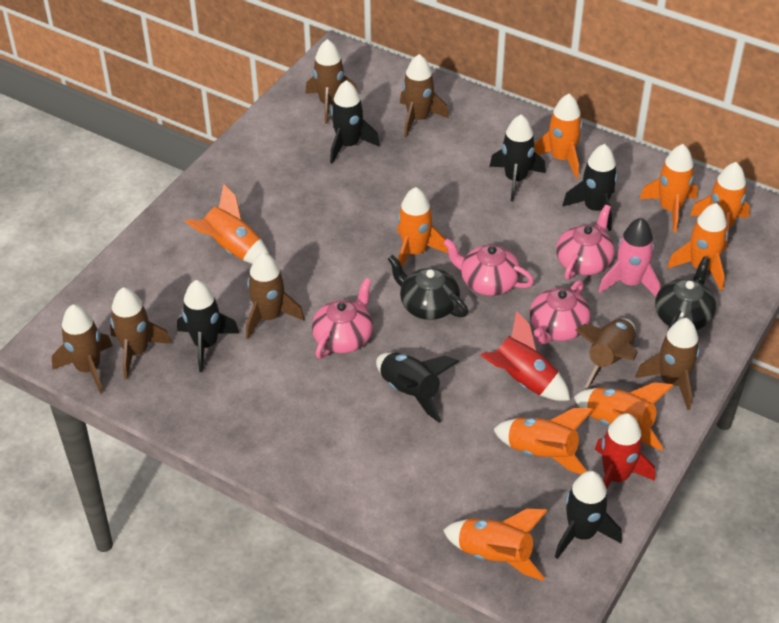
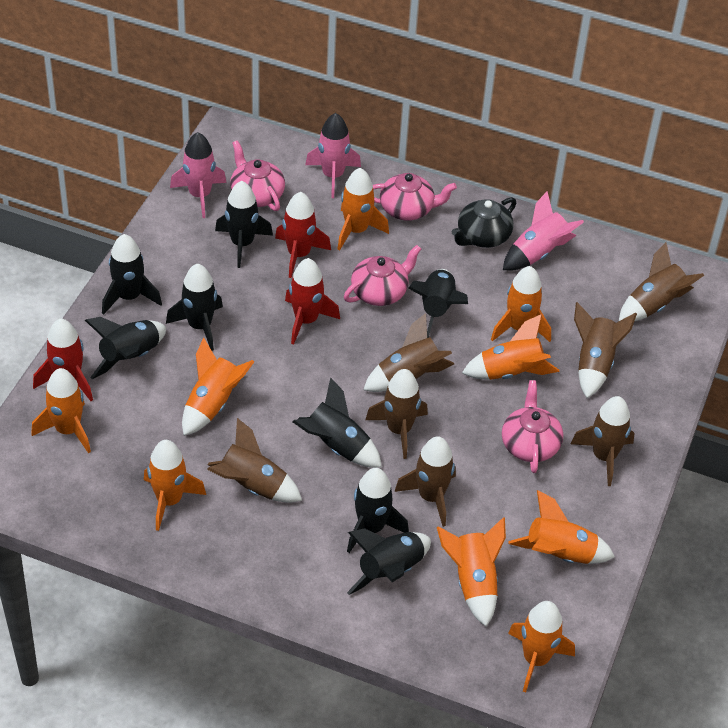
black rocket: [177,280,240,372] [330,80,380,164] [376,352,460,423] [489,114,546,202] [555,471,622,559] [562,144,618,231] = 6 -> [85,317,166,379] [102,234,162,315] [166,264,223,351] [215,181,273,268] [292,377,382,467] [347,468,409,553] [347,528,431,595] [408,269,468,338] = 8
black teapot: [388,255,468,320] [655,257,716,332] = 2 -> [452,197,516,248] = 1
pink rocket: [599,218,661,296] = 1 -> [170,132,226,218] [305,113,361,198] [503,191,584,270] = 3
red rocket: [480,311,570,401] [595,413,655,490] = 2 -> [33,319,93,401] [275,192,331,278] [285,258,340,345] = 3

